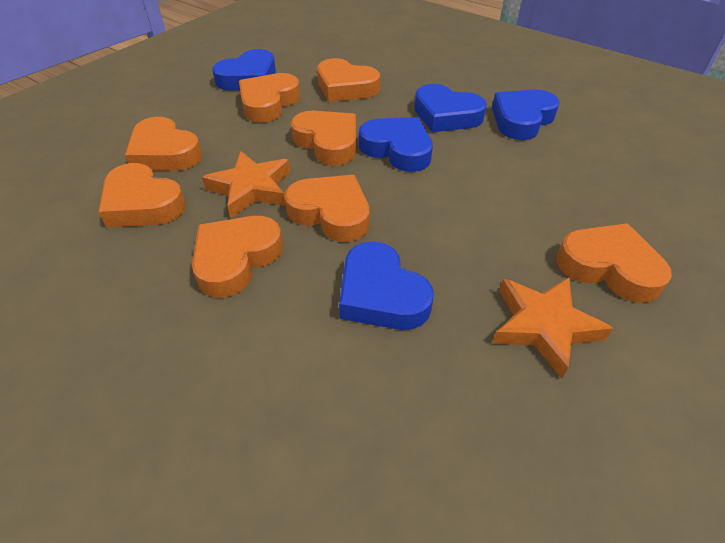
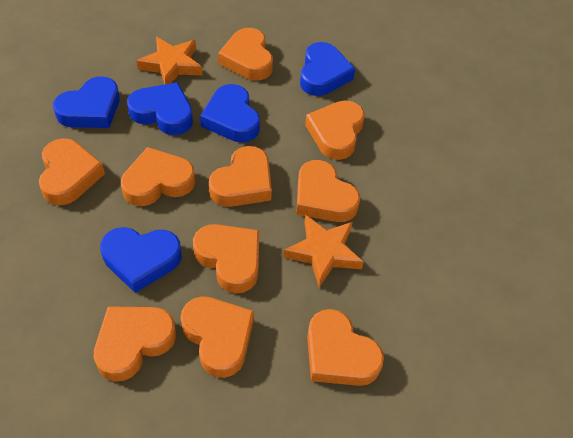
orange heart: [98,163,186,227] [125,117,202,171] [192,216,283,298] [239,73,300,123] [284,175,370,242] [291,111,356,166] [317,58,380,102] [556,223,672,303] = 8 -> [39,138,105,205] [94,306,176,382] [121,147,195,206] [180,296,254,378] [193,224,259,293] [209,146,272,207] [218,28,273,81] [296,160,360,222] [305,100,365,160] [307,309,384,386] = 10

